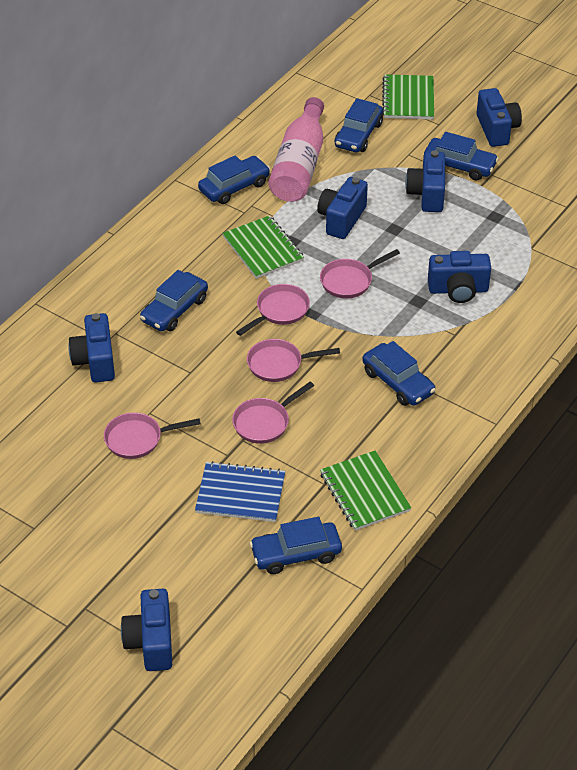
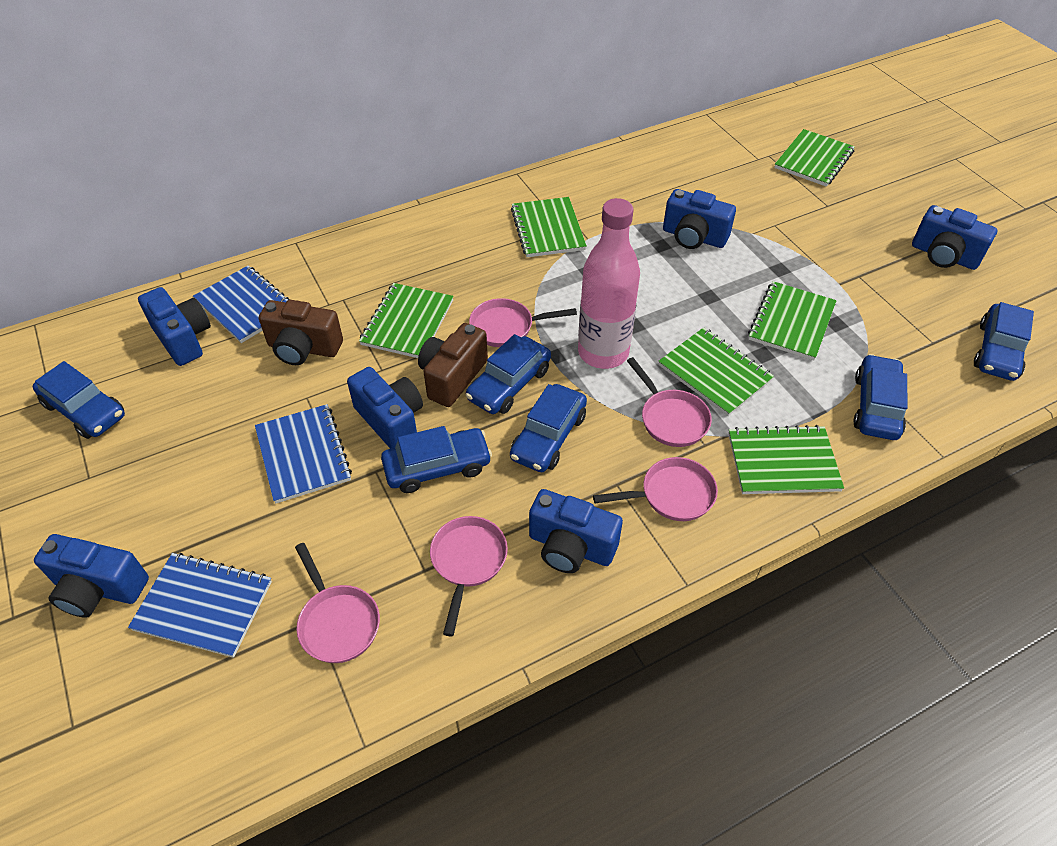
blue notebook: [195,461,285,522] = 1 -> [128,553,272,658] [193,265,289,343] [255,404,352,503] = 3
brown camera: none = 0 -> [259,300,343,365] [418,323,488,407] = 2
green notebook: [222,215,304,279] [320,450,411,531] [382,74,434,119] = 3 -> [359,283,454,358] [511,197,587,257] [658,327,774,416] [728,425,844,494] [748,281,837,360] [774,129,855,187] = 6

